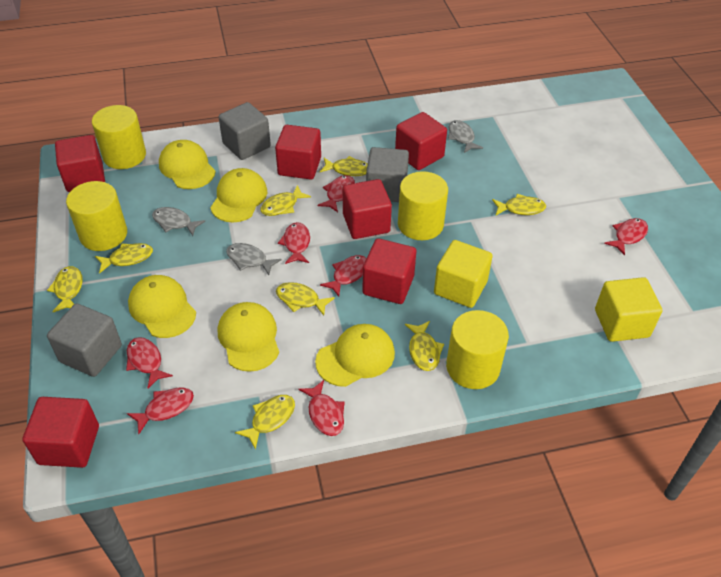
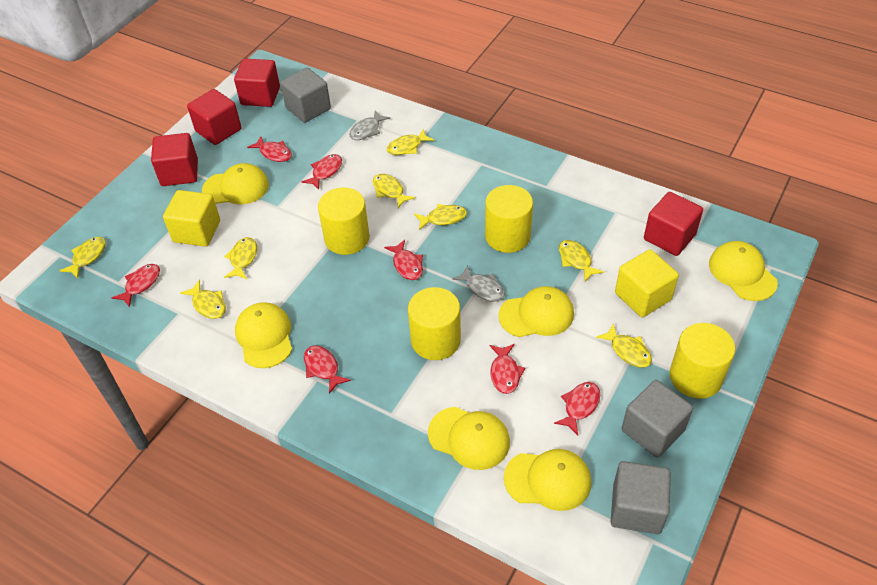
grey fish: [152,207,205,236] [226,243,281,275] [448,120,483,153] = 3 -> [349,110,390,140] [452,265,505,302] = 2
red cube: [22,397,99,468] [55,135,105,192] [275,125,321,180] [343,179,392,239] [362,238,416,304] [395,112,447,170] = 6 -> [151,133,198,186] [187,89,241,145] [234,59,280,107] [644,192,703,256] = 4
yellow cap: [128,275,196,338] [159,140,216,189] [210,168,267,222] [218,302,279,372] [315,324,395,387] = 5 -> [202,163,269,204] [235,302,292,368] [428,407,510,470] [498,286,574,337] [504,449,591,511] [709,241,778,301] = 6

